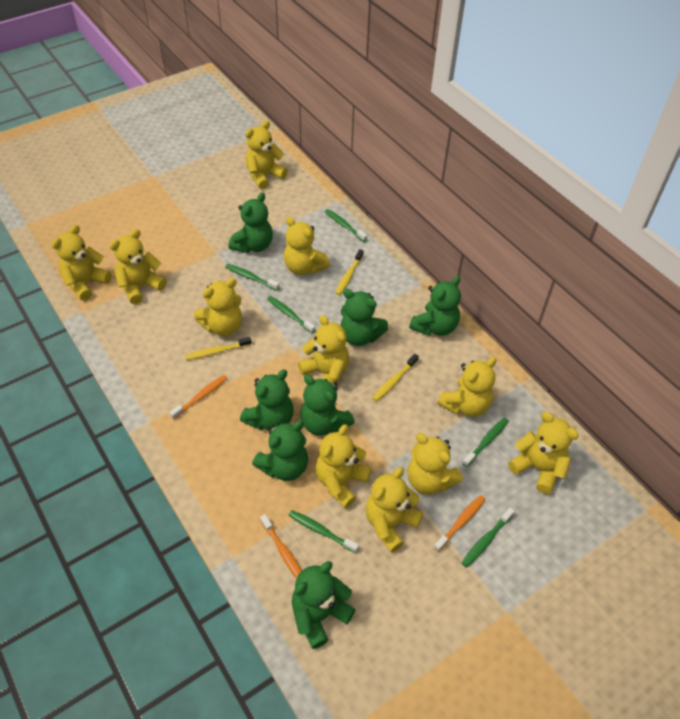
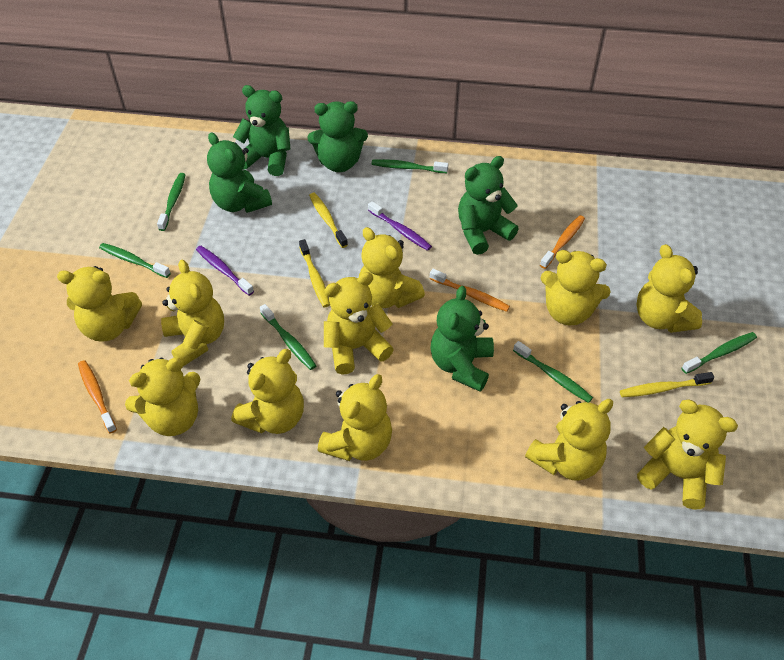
green teddy bear: [229,192,273,253] [240,370,293,431] [252,420,308,481] [292,561,356,649] [300,375,355,436] [340,289,388,346] [409,276,461,336] = 7 -> [207,132,272,213] [233,85,290,176] [308,101,368,172] [430,286,494,392] [458,156,519,255] = 5
purple toothbrush: none = 0 -> [196,246,254,296] [368,201,432,251] = 2

